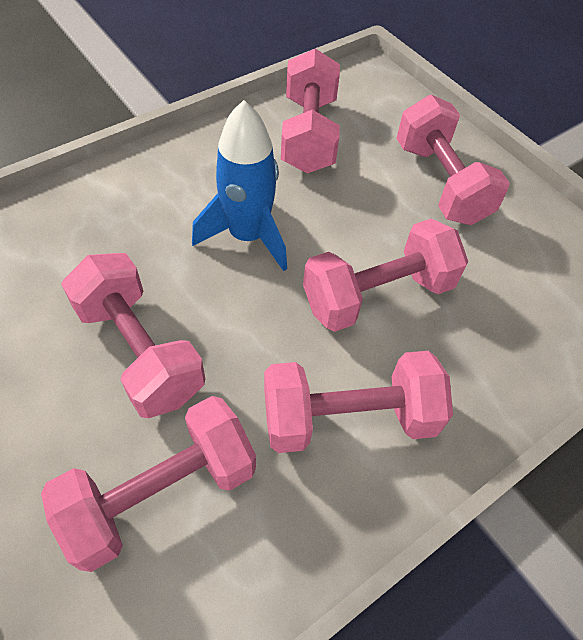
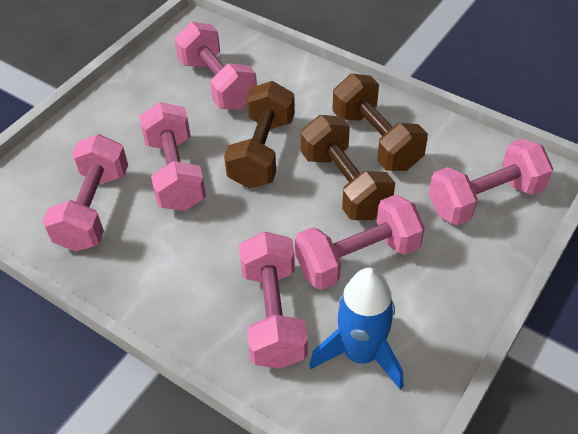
brown dumbbell: none = 0 -> [224,81,295,188] [301,115,395,220] [332,74,428,171] = 3

